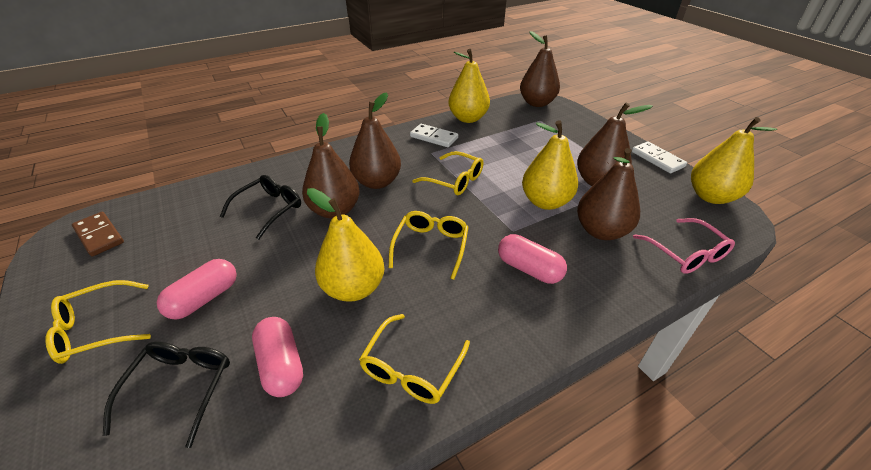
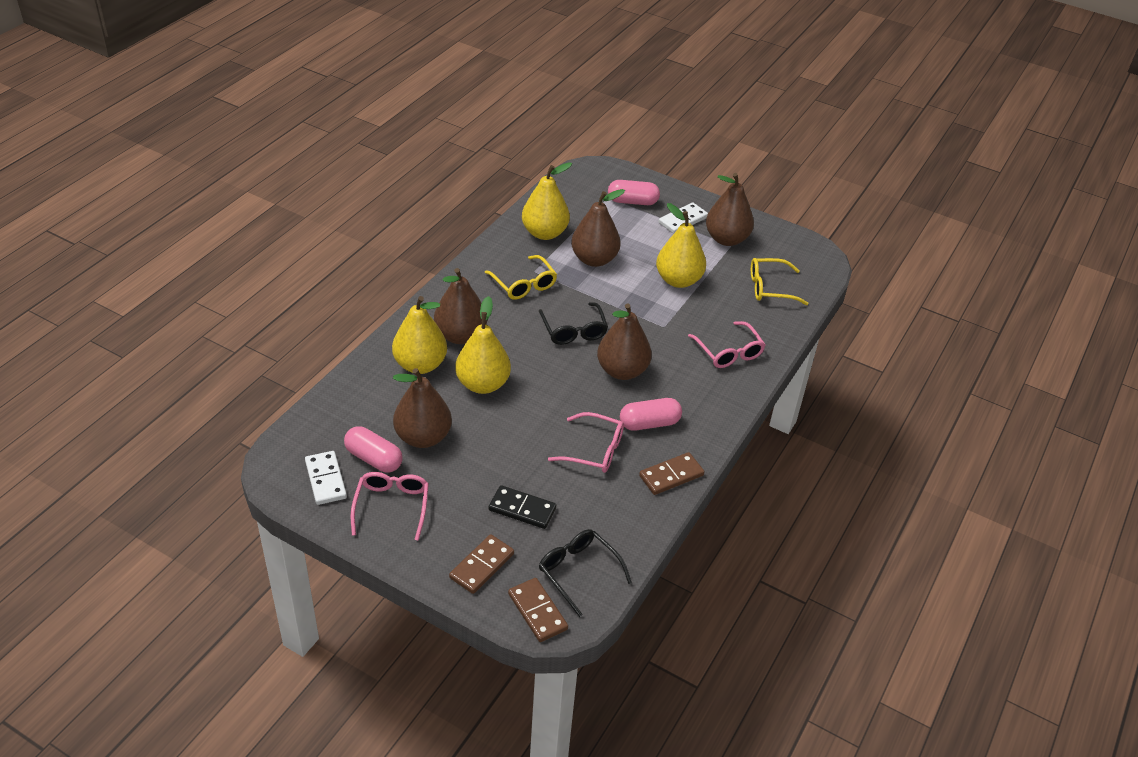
black domino: none = 0 -> [489,485,556,529] = 1
brown domino: [72,212,124,256] = 1 -> [449,534,514,594] [508,578,568,642] [639,452,704,495] = 3
pink glasses: [633,218,735,274] = 1 -> [351,472,429,541] [548,412,624,473] [688,321,765,368] = 3
yellow glasses: [45,280,151,364] [359,314,470,404] [389,211,469,280] [412,151,484,195] = 4 -> [485,255,557,300] [751,258,809,305] = 2

